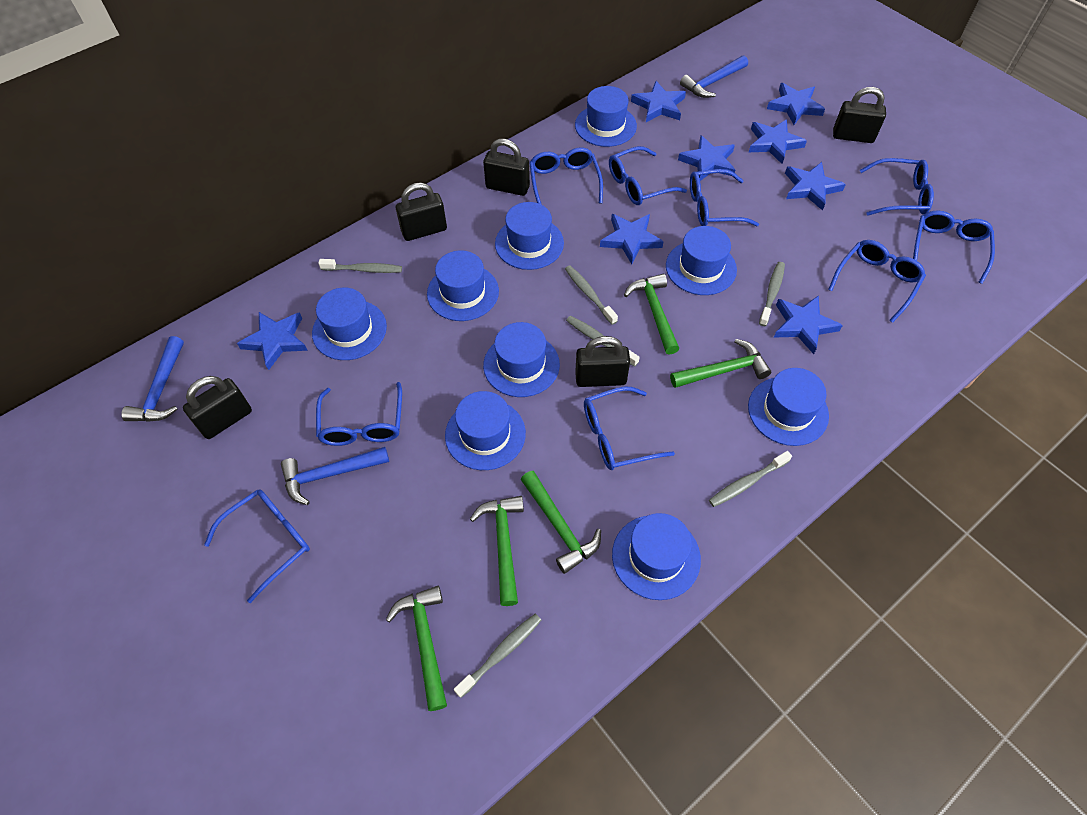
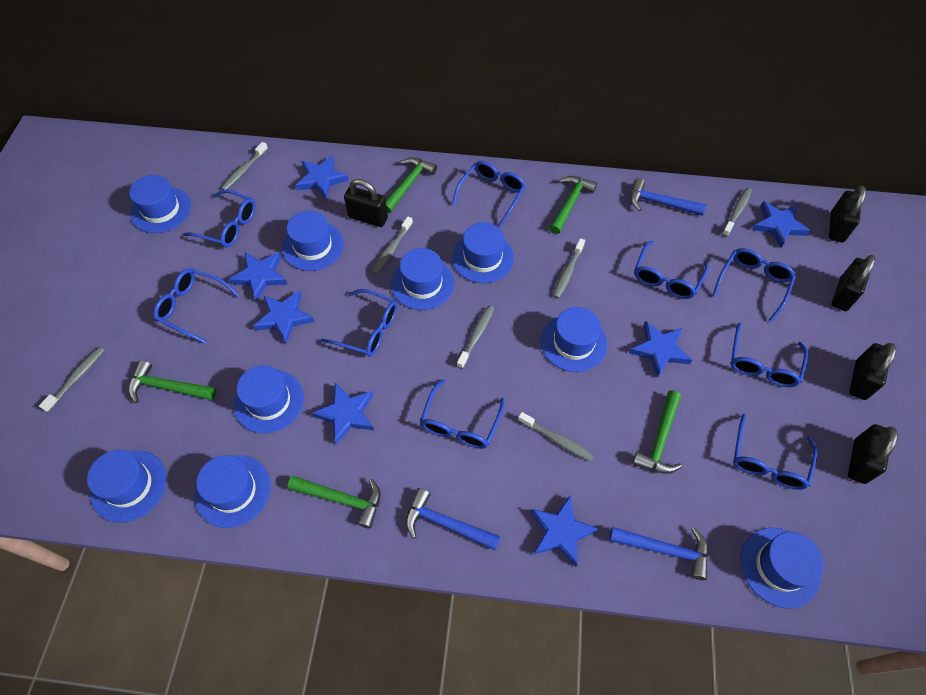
blue star: [237,312,308,370] [600,214,664,264] [631,81,686,122] [678,135,735,181] [749,119,807,164] [767,83,825,125] [774,295,843,354] [785,162,846,211] = 8 -> [228,252,287,301] [253,290,315,344] [296,155,349,199] [312,383,374,444] [530,496,599,567] [629,321,692,378] [752,201,811,248] = 7
grey toothbrush: [318,259,402,273] [454,614,541,698] [565,266,618,325] [566,316,640,367] [709,451,792,507] [759,262,785,326] = 6 -> [39,347,104,412] [221,142,268,190] [372,217,413,273] [457,306,494,369] [518,412,594,461] [553,238,585,298] [722,188,752,237] = 7

